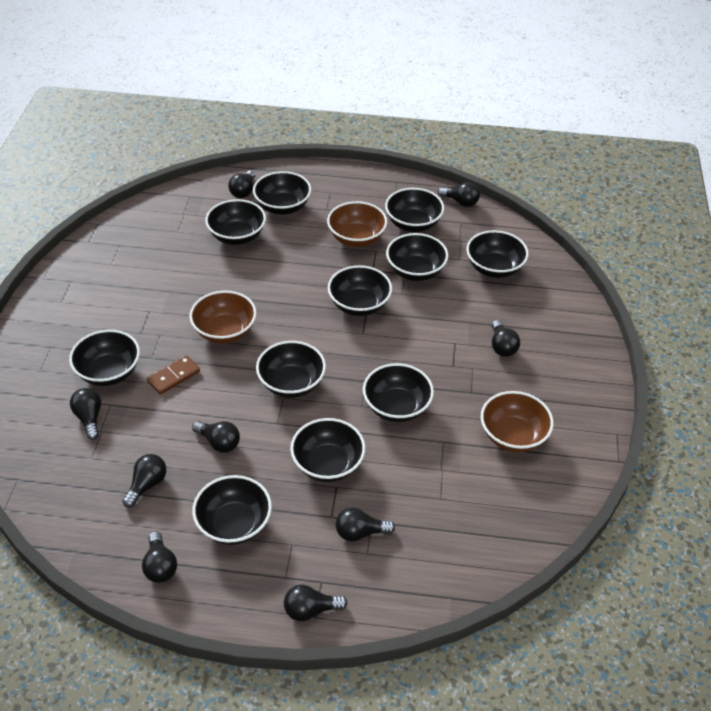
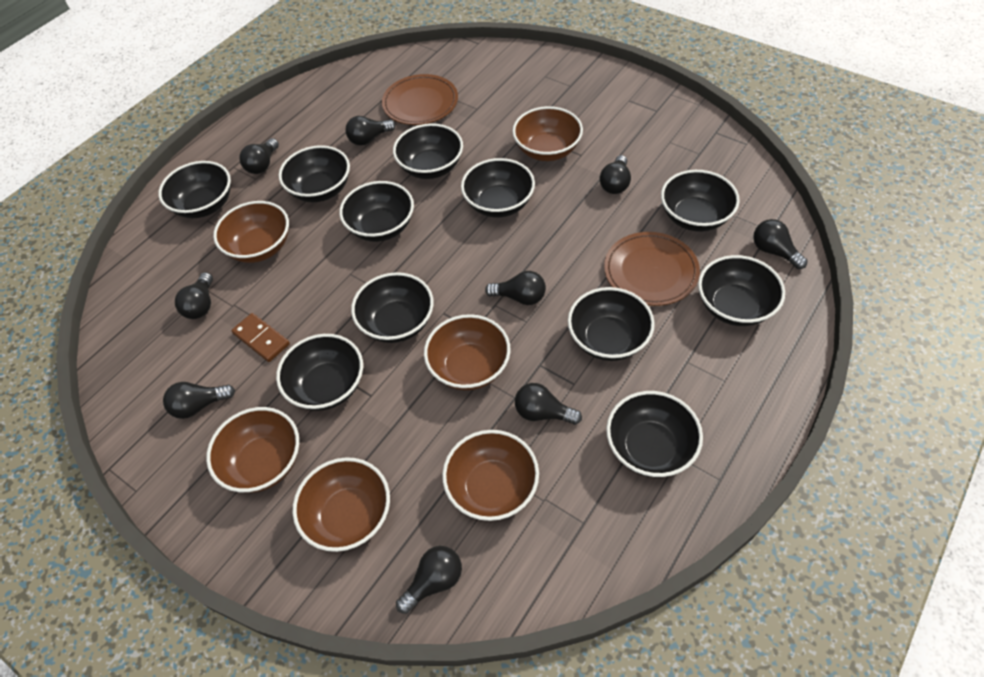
brown bowl: [189,291,256,344] [327,201,387,247] [481,391,554,452] = 3 -> [206,407,299,492] [213,201,289,263] [293,457,390,552] [424,314,511,390] [442,430,539,521] [512,106,583,161] = 6
brown plate: none = 0 -> [382,74,458,125] [604,232,700,306] = 2

